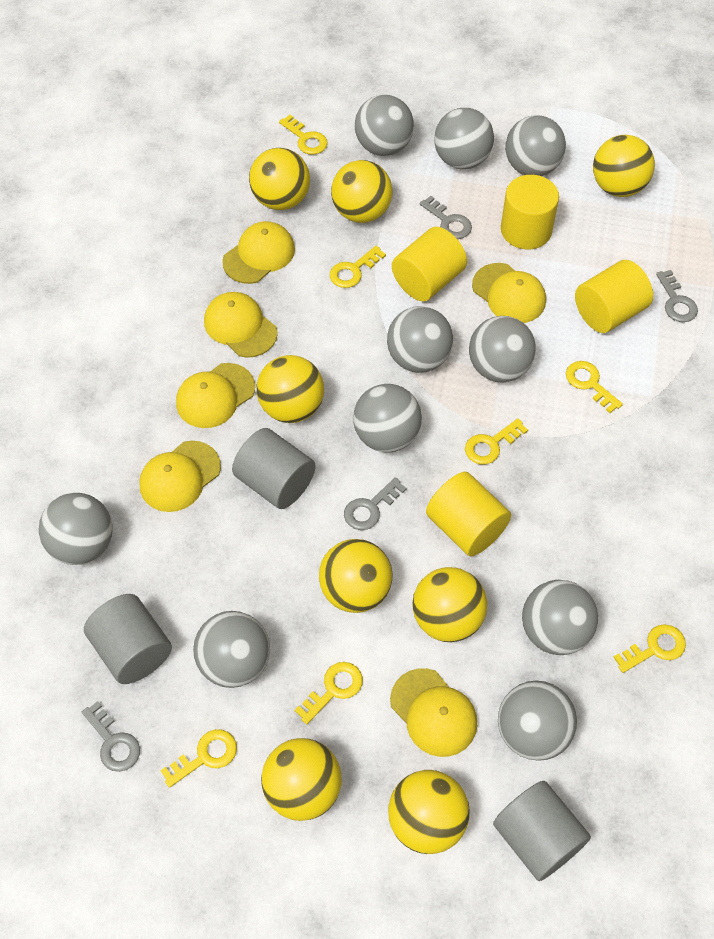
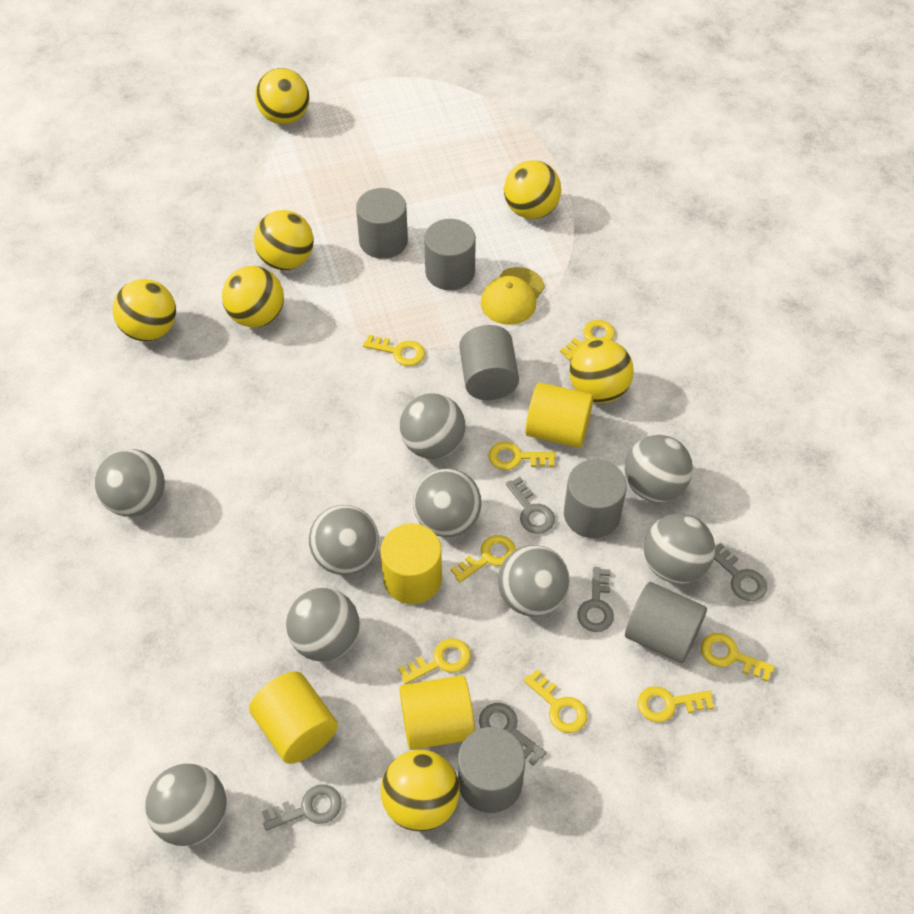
grey ball: [39,493,113,565] [193,611,270,688] [353,384,422,453] [355,95,414,156] [387,306,453,373] [434,108,494,169] [469,316,536,382] [498,681,577,761] [505,115,566,176] [522,580,598,655] = 10 -> [94,449,165,516] [145,764,227,846] [286,588,360,662] [309,505,379,575] [400,393,466,459] [413,469,482,537] [498,545,570,617] [624,435,693,502] [644,513,715,584] = 9
grey cylinder: [84,594,172,684] [232,428,315,509] [493,781,591,881] = 3 -> [356,188,408,259] [424,219,476,290] [458,727,525,813] [459,325,519,400] [564,459,627,538] [625,582,707,663] = 6
grey key: [82,701,140,772] [344,477,407,530] [420,196,472,239] [656,270,698,322] = 4 -> [262,784,342,831] [479,703,546,766] [506,477,555,534] [577,567,614,632] [714,543,767,601] = 5
yellow ball: [249,148,310,210] [257,355,324,423] [261,738,342,821] [319,539,392,613] [331,160,393,223] [388,770,470,854] [412,567,487,642] [593,135,655,197] = 8 -> [113,279,176,341] [222,266,284,328] [254,210,314,270] [255,68,309,124] [381,750,460,831] [504,160,561,219] [569,339,634,403] = 7
yellow cap: [139,441,221,512] [176,363,255,428] [204,292,278,358] [222,221,295,284] [390,668,477,757] [472,263,546,323] = 6 -> [481,267,545,325] = 1
yellow key: [160,729,237,788] [279,115,328,155] [295,662,363,724] [330,246,386,288] [465,418,528,464] [566,361,623,413] [613,624,686,673] = 7 -> [363,335,425,366] [398,638,471,684] [450,535,516,583] [488,442,556,470] [524,669,587,733] [560,320,615,360] [638,686,714,722] [701,633,775,682] = 8

